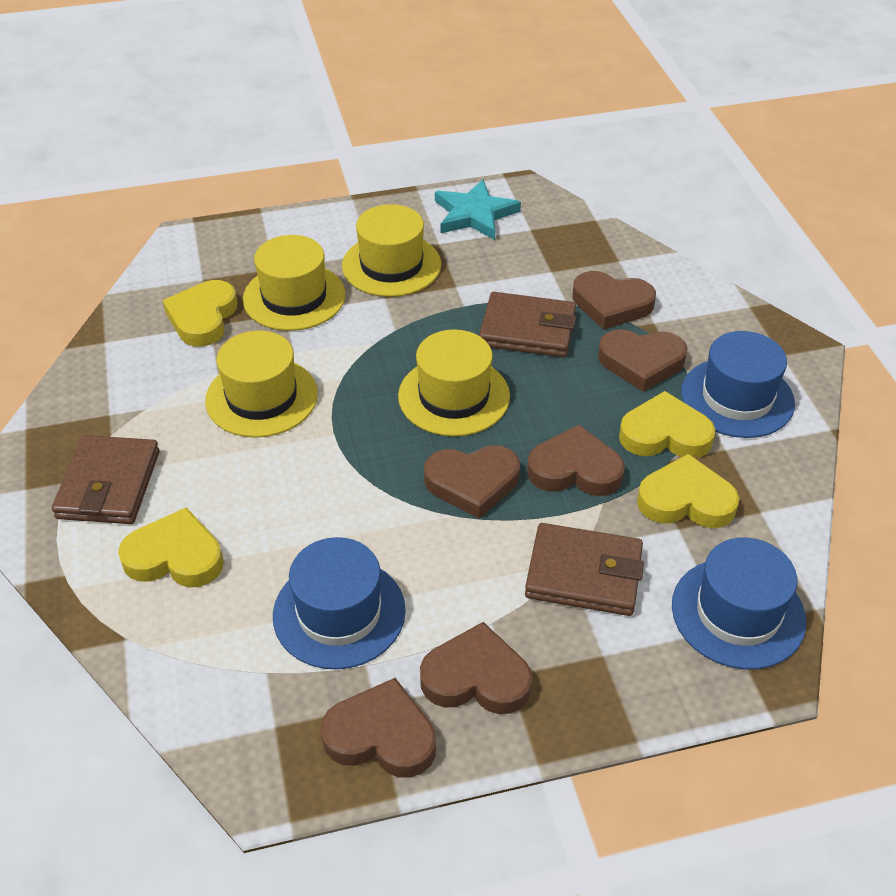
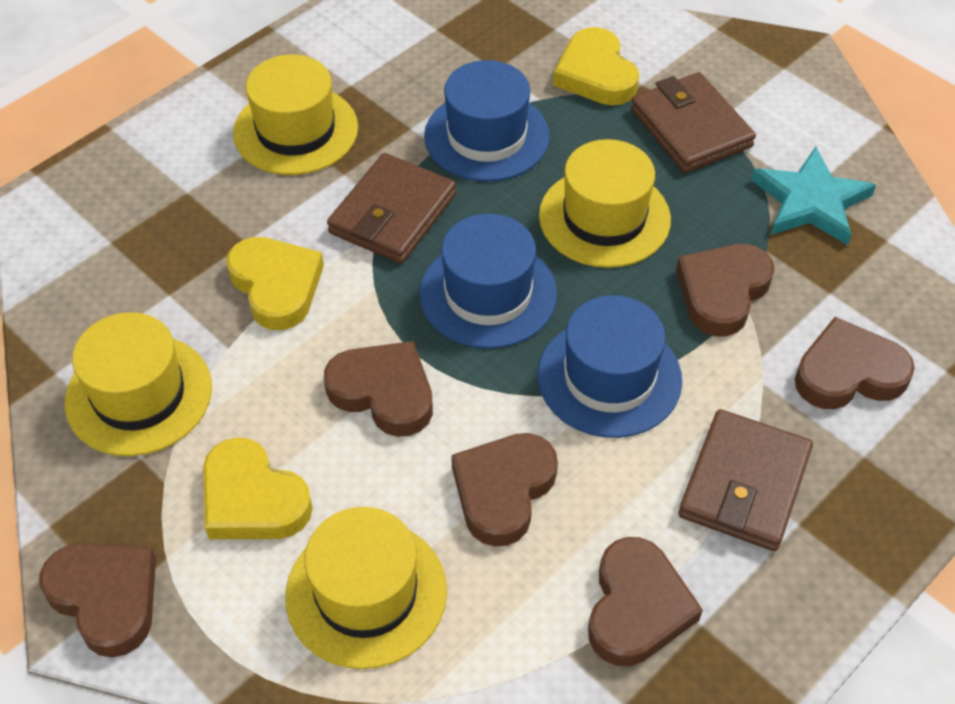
yellow heart: [118,507,224,587] [162,280,238,347] [619,391,715,458] [637,454,739,528] = 4 -> [203,437,313,539] [226,237,324,330] [553,27,639,105] = 3

